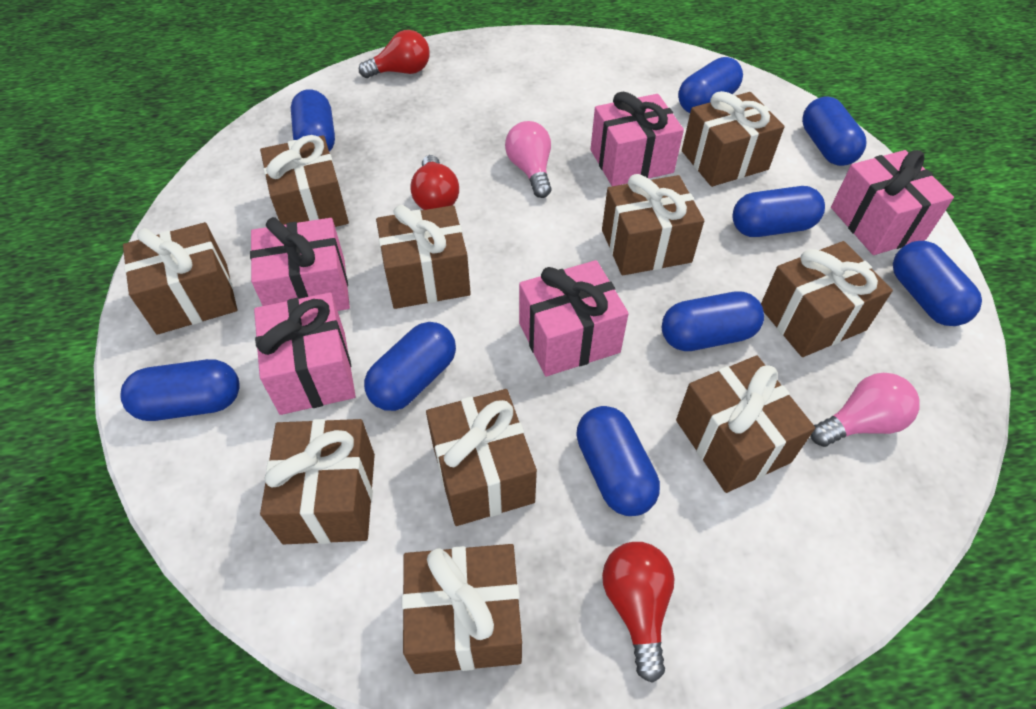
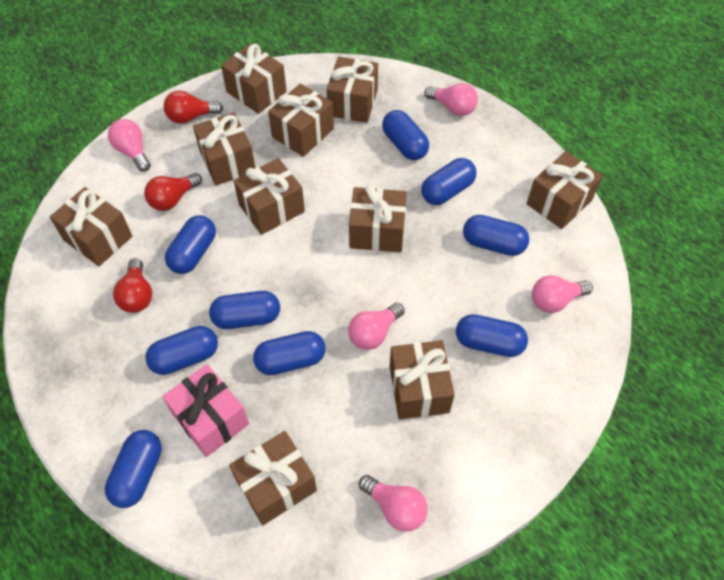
pink gift: [250,217,350,311] [254,293,356,415] [519,260,629,377] [591,91,684,186] [831,150,954,255] = 5 -> [162,364,249,457] = 1
pink light bulb: [505,121,552,198] [811,373,920,447] = 2 -> [108,119,151,172] [348,303,405,350] [359,475,428,532] [424,83,478,116] [532,275,593,313] = 5

